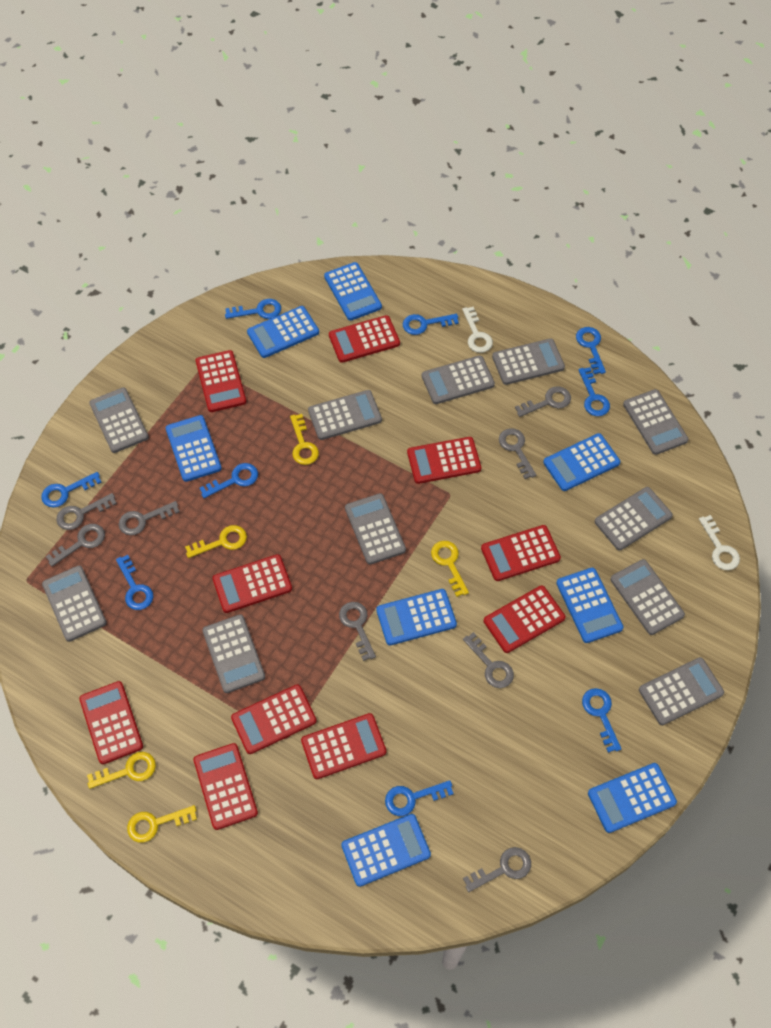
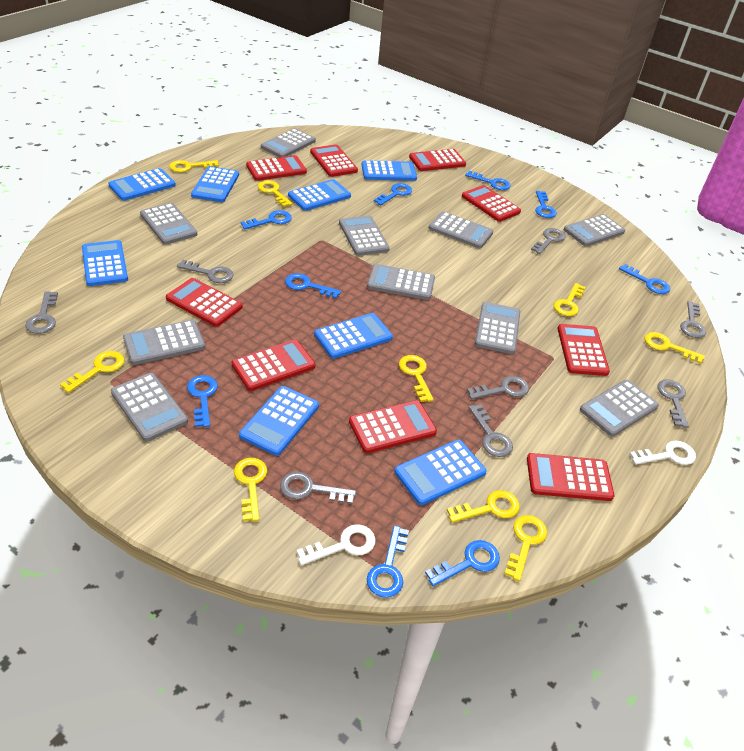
grey calculator: [42,565,107,642] [89,387,149,453] [202,614,265,693] [308,390,382,440] [345,493,406,565] [422,355,495,404] [492,338,565,385] [594,487,673,551] [610,559,685,635] [623,389,689,455] [639,657,724,725] = 11 -> [111,373,188,442] [123,320,205,365] [140,203,197,245] [261,128,316,157] [339,215,390,256] [367,264,435,300] [429,211,493,248] [475,302,520,354] [564,214,625,246] [580,380,659,437] = 10
red calculator: [79,681,143,764] [193,743,258,830] [196,350,246,412] [212,554,292,613] [231,685,317,754] [301,713,386,779] [329,315,400,363] [407,437,481,484] [481,525,561,581] [484,586,566,653] = 10 -> [166,278,243,327] [232,339,315,391] [246,155,307,181] [310,144,358,177] [349,400,437,453] [409,149,466,171] [462,185,521,222] [527,453,614,501] [557,324,610,376] = 9
yellow key: [87,752,156,789] [127,805,197,843] [185,525,247,558] [290,414,319,465] [431,541,469,597] = 5 -> [60,351,125,393] [169,160,219,172] [234,458,267,521] [257,180,293,207] [399,355,434,402] [447,490,520,523] [504,515,547,581] [554,283,586,316] [645,332,705,364] = 9

